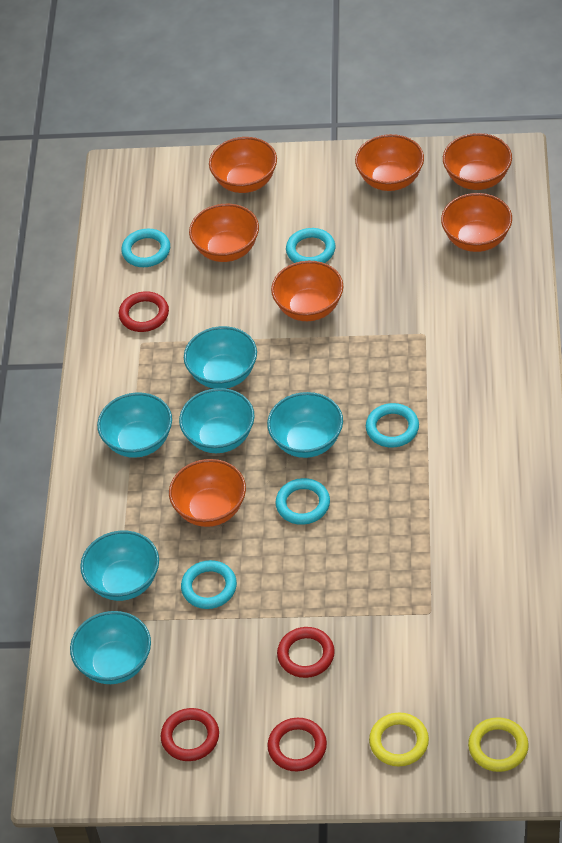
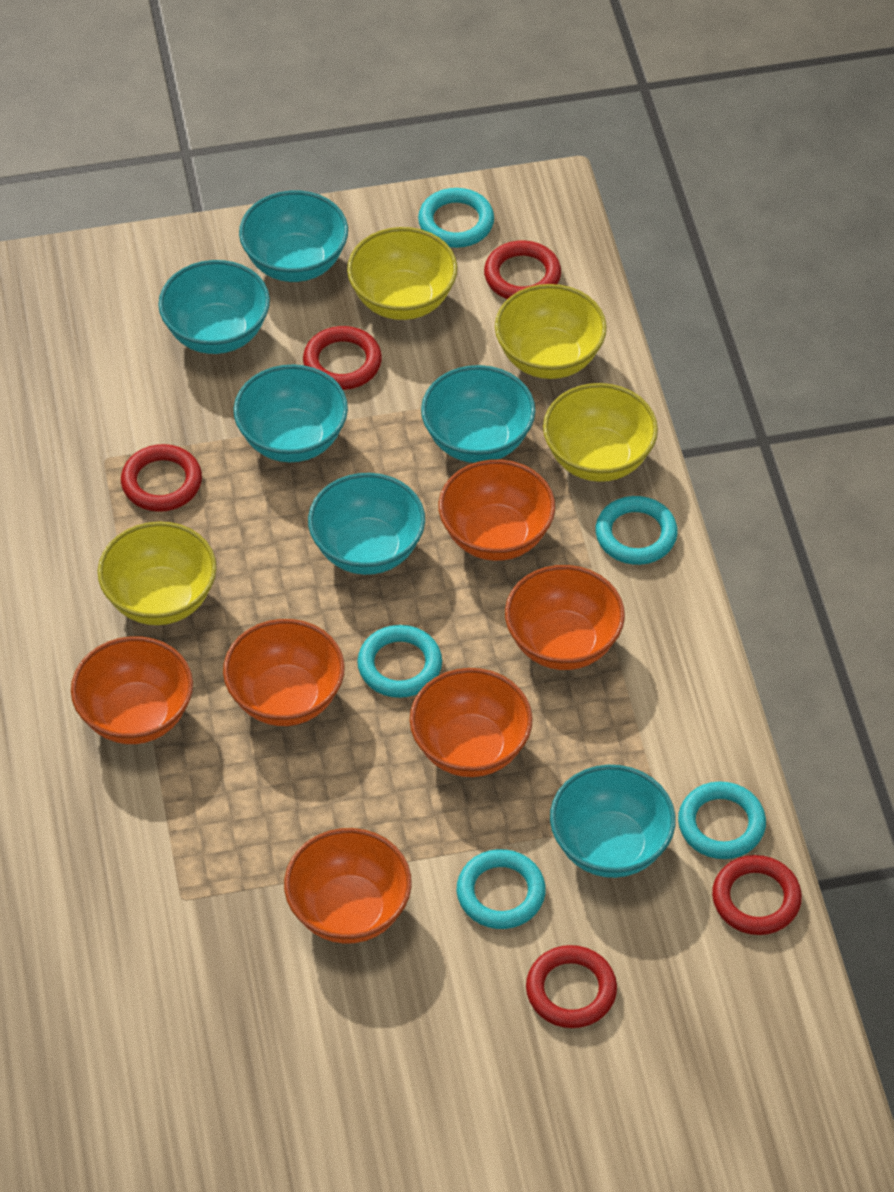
orange bowl: [169,459,246,527] [189,204,259,262] [209,137,277,193] [271,261,343,321] [355,134,424,191] [441,193,512,252] [443,133,512,190] = 7 -> [71,636,193,744] [223,619,345,726] [284,828,412,944] [409,668,533,777] [438,459,555,561] [505,565,625,670] = 6
red ring: [119,291,169,332] [161,708,219,761] [267,718,327,771] [277,627,335,678] = 4 -> [121,444,202,512] [303,326,382,390] [484,240,561,299] [526,945,617,1028] [712,855,802,935] = 5
yellow bowl: none = 0 -> [98,522,217,625] [347,227,457,320] [495,284,607,379] [543,383,658,482] = 4
yellow ring: [369,712,429,766] [468,717,529,772] = 2 -> none = 0

